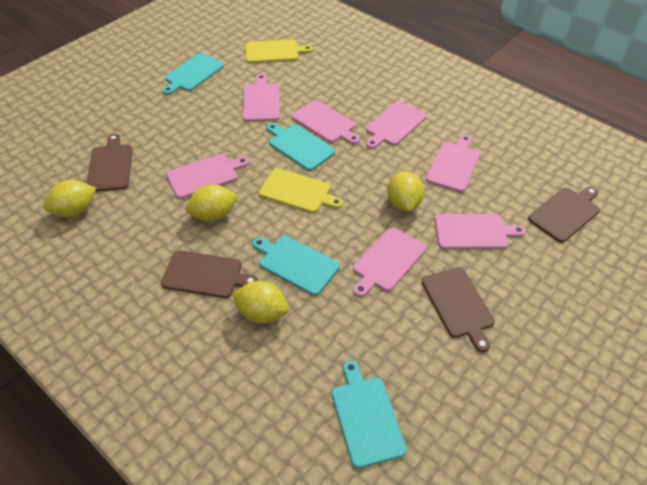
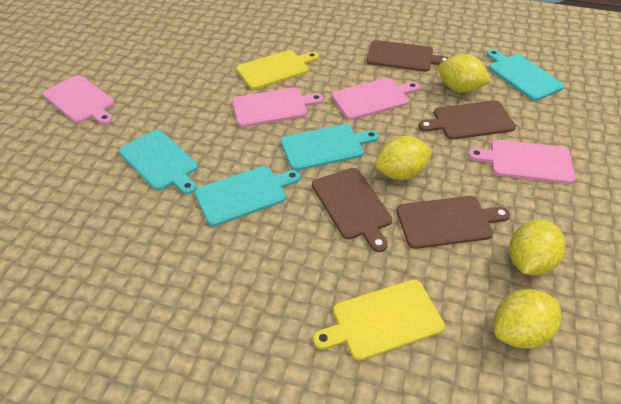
pink cutting board: [166,154,249,199] [242,74,280,122] [292,100,360,144] [353,227,426,297] [366,101,427,149] [426,135,480,192] [434,214,526,249] = 7 -> [43,75,115,125] [232,88,323,127] [332,78,419,120] [468,140,575,184] = 4

